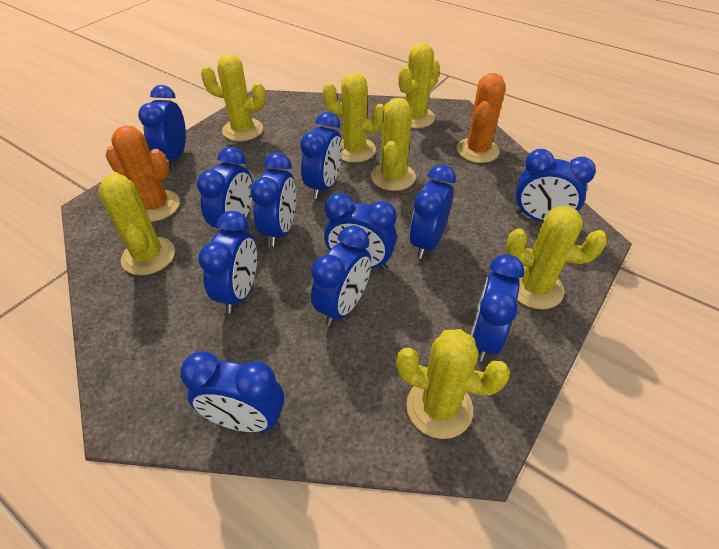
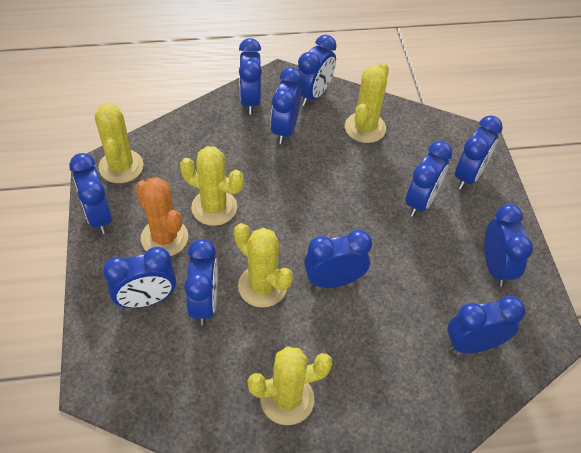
orange cactus: [106,126,180,222] [457,73,506,163] = 2 -> [135,177,188,256] = 1
yellow cactus: [98,172,175,275] [201,54,266,141] [322,73,384,163] [371,98,416,191] [396,329,510,439] [398,42,440,128] [506,206,607,309] = 7 -> [95,103,144,183] [180,146,244,226] [234,223,293,308] [248,346,333,425] [345,62,389,143] = 5

